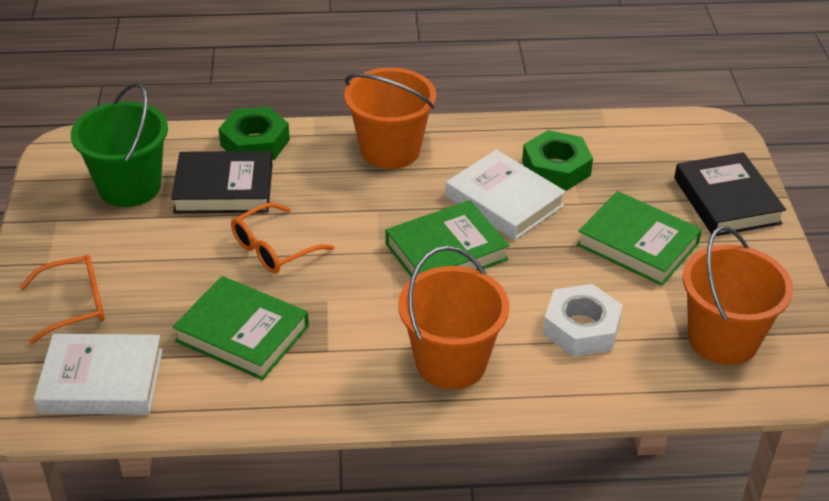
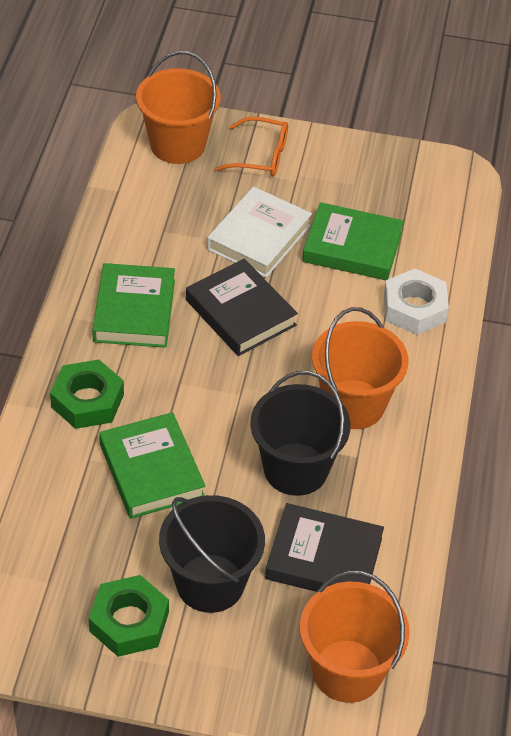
black bucket: none = 0 -> [159,495,265,613] [250,371,350,496] = 2
green bucket: [71,83,168,207] = 1 -> none = 0
orange glasses: [20,255,105,344] [231,203,334,274] = 2 -> [215,116,288,176] = 1
white book: [34,334,163,415] [446,150,566,240] = 2 -> [207,187,312,278] = 1

